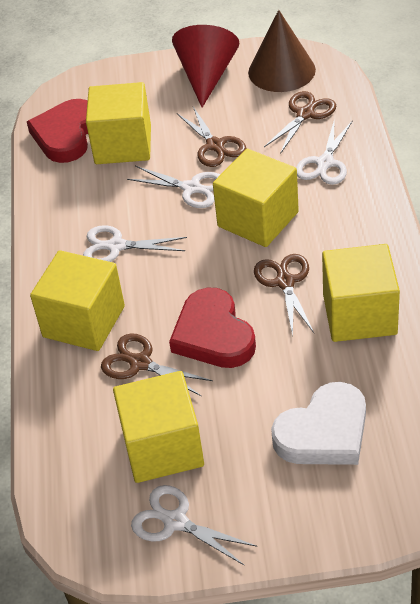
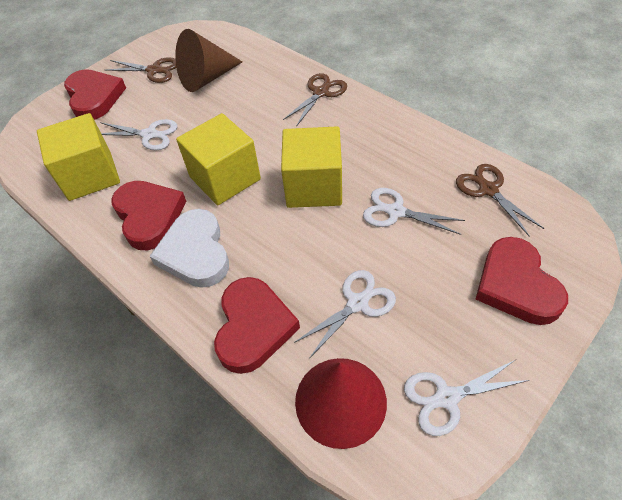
brown scissors: [101,334,213,397] [177,107,247,167] [254,254,314,336] [264,91,336,154] = 4 -> [106,57,176,83] [283,73,347,127] [456,164,544,236] = 3
red heart: [27,99,88,163] [169,288,256,368] = 2 -> [64,69,126,120] [111,181,186,250] [214,277,300,374] [476,237,568,325] = 4
yellow cube: [30,250,125,351] [86,82,151,164] [113,371,204,483] [213,149,299,247] [322,244,400,342] = 5 -> [37,113,120,201] [176,113,261,205] [281,127,342,208] = 3

